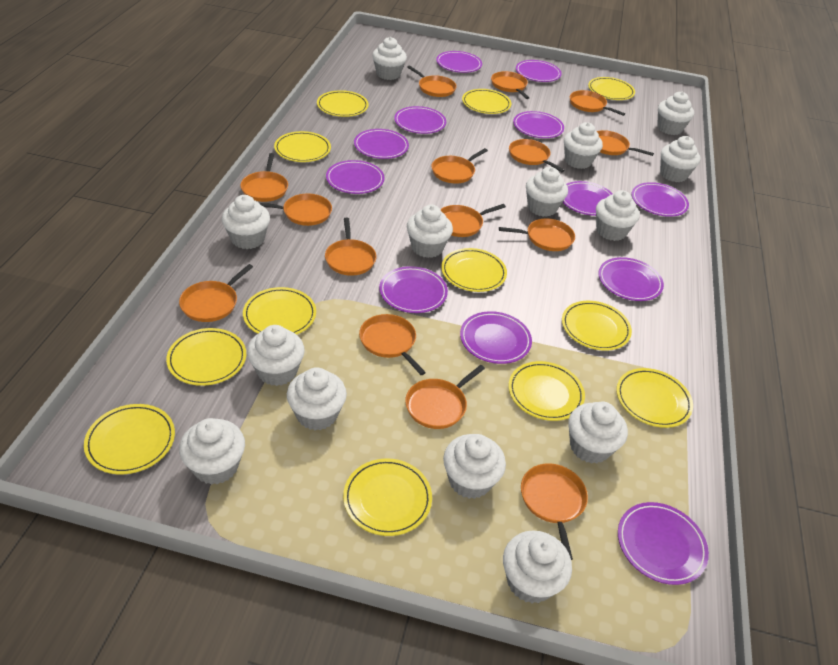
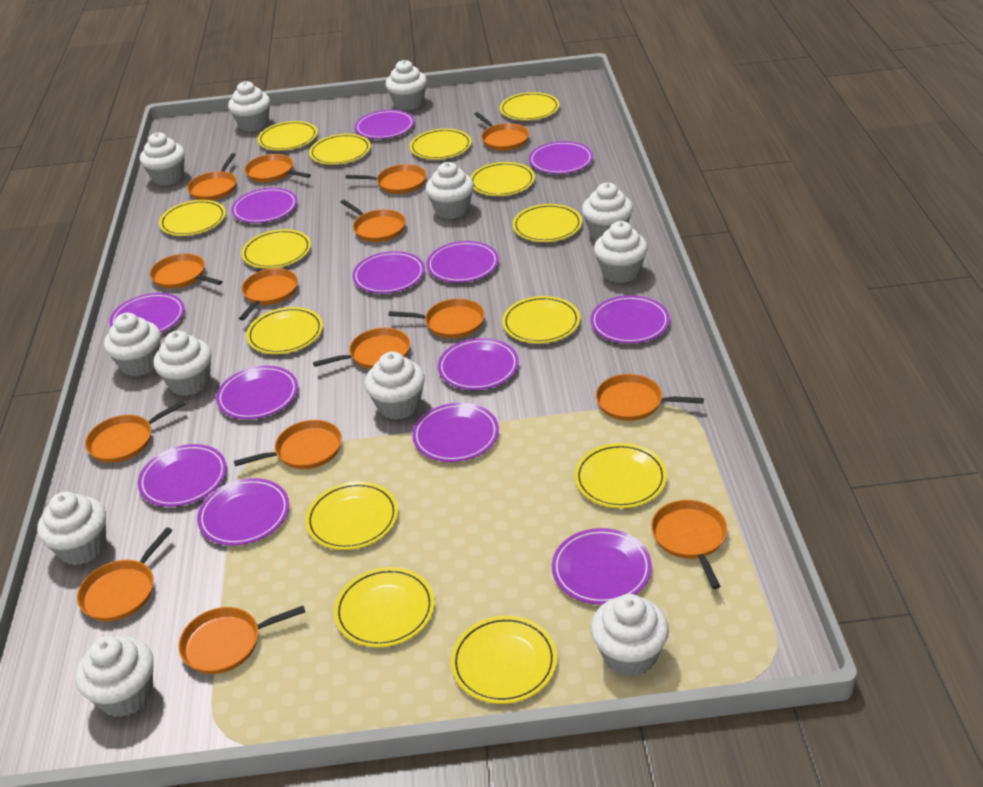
purple plate: [326,160,385,194] [354,129,409,159] [379,266,448,313] [394,106,446,134] [436,51,482,73] [460,311,532,364] [513,111,564,138] [516,60,562,82] [563,181,613,216] [598,257,664,301] [618,502,709,585] [632,182,689,217] = 12 -> [109,293,185,333] [138,444,227,507] [197,478,289,545] [216,366,298,419] [231,188,297,223] [352,251,425,293] [355,110,415,139] [412,403,499,462] [427,241,499,283] [438,338,519,390] [529,141,593,174] [552,528,652,605] [590,295,670,343] = 13
white cupcake: [179,418,245,485] [222,195,270,249] [247,325,305,386] [287,367,347,430] [372,37,407,80] [407,205,453,258] [443,434,506,499] [503,530,572,603] [526,167,568,217] [564,122,603,169] [568,401,628,464] [596,190,640,241] [657,92,694,135] [660,136,701,182] = 14 -> [37,492,106,565] [76,636,154,717] [104,313,161,377] [140,132,185,186] [153,331,212,396] [228,81,270,132] [365,351,425,420] [385,60,427,110] [425,162,474,219] [582,183,633,240] [591,594,669,677] [594,221,648,283] = 12
yellow plate: [84,404,175,474] [166,328,246,386] [243,287,316,335] [274,131,331,162] [317,90,369,117] [343,458,432,536] [441,248,507,292] [462,89,511,114] [509,361,585,421] [562,301,632,351] [588,77,635,100] [616,368,693,428] = 12 -> [159,200,226,236] [241,229,311,269] [246,307,323,354] [258,121,318,151] [305,482,398,550] [309,134,371,165] [334,567,435,648] [410,129,472,160] [451,616,557,704] [470,162,535,196] [500,92,559,121] [502,296,580,344] [512,204,582,242] [574,443,667,508] = 14

